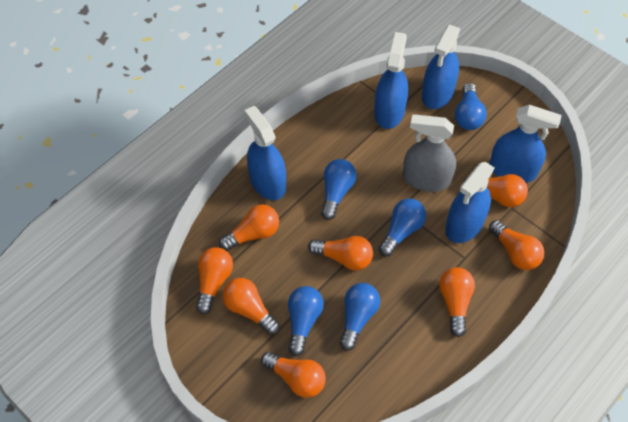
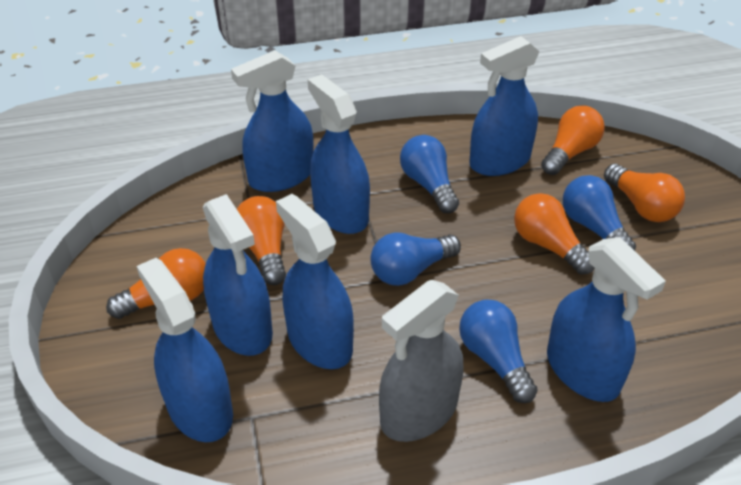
blue light bulb: [288,286,324,356] [321,159,357,220] [340,283,380,351] [378,199,426,256] [455,83,487,130] = 5 -> [370,232,461,286] [400,135,459,213] [459,299,537,403] [563,175,636,251] = 4
blue spray bottle: [245,106,286,200] [374,32,408,129] [422,25,460,109] [445,162,495,243] [490,105,562,183] = 5 -> [137,258,233,442] [203,194,273,356] [231,50,314,192] [276,194,354,369] [308,74,370,234] [469,36,539,176] [547,237,666,402] = 7
orange light bulb: [196,247,233,314] [219,205,279,251] [222,278,280,335] [261,352,326,398] [308,236,373,270] [439,267,475,337] [463,174,528,207] [489,220,544,270] = 8 -> [106,248,206,319] [237,196,286,285] [514,193,594,275] [541,105,605,175] [604,164,685,222] = 5

